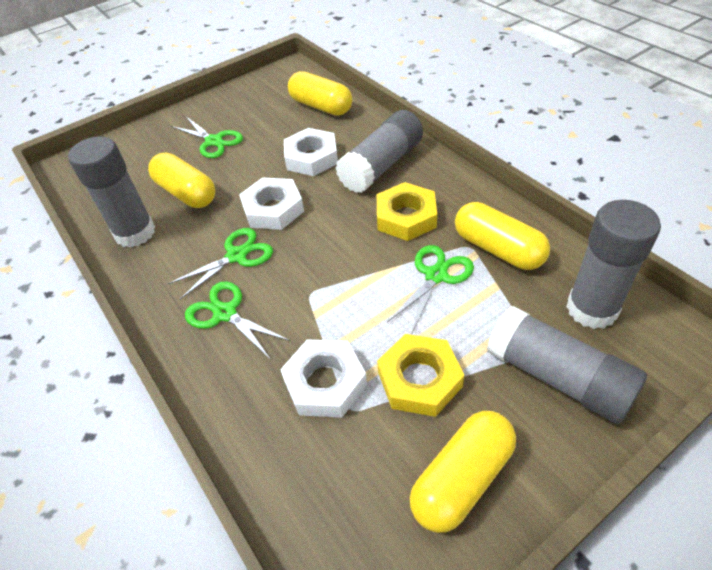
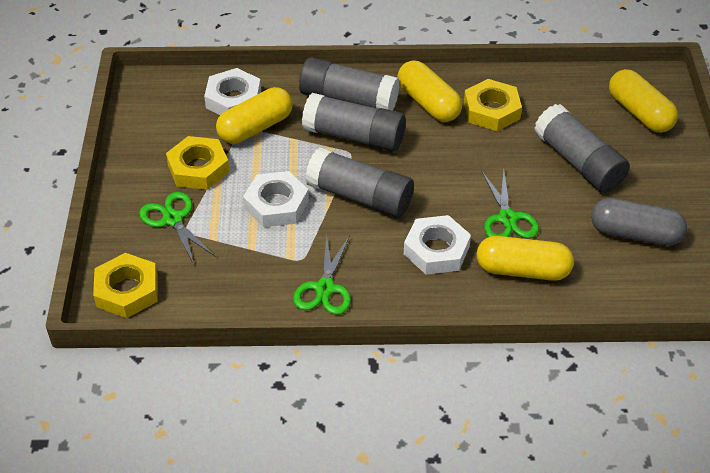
green scissors: [167,228,273,300] [171,117,243,158] [185,281,290,360] [387,245,474,333] = 4 -> [139,192,216,265] [293,234,351,315] [482,170,539,238] = 3
grey capsule: none = 0 -> [591,198,687,246] = 1
yellow nut: [377,182,437,241] [377,334,464,417] = 2 -> [93,253,158,318] [166,136,229,190] [464,79,522,131] = 3

